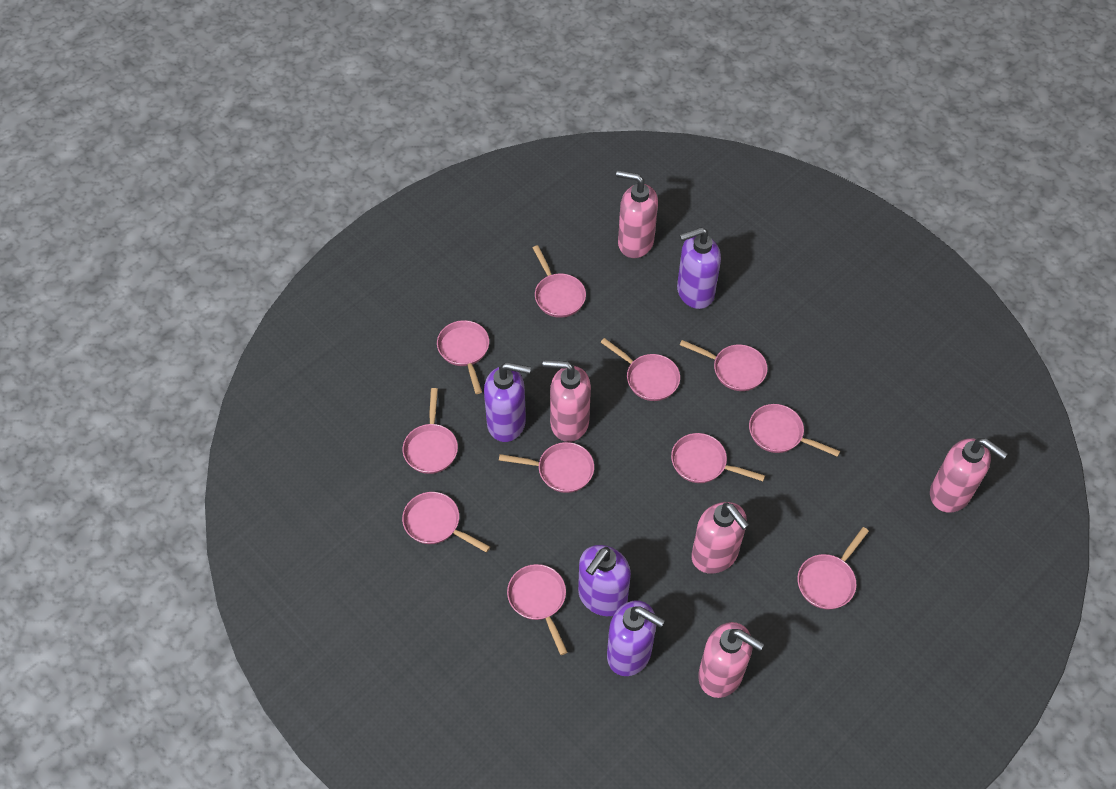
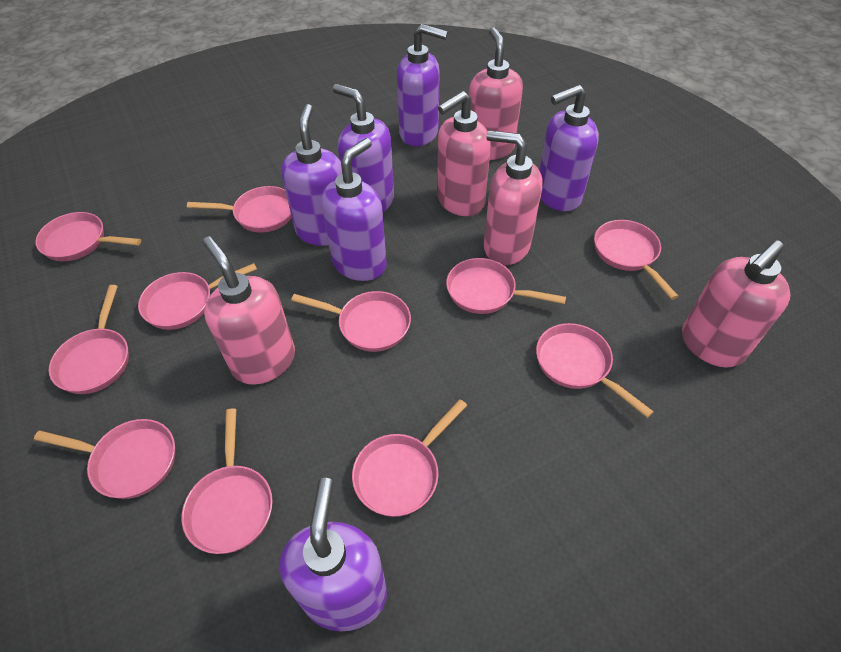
purple soap dispenser: [484,362,531,442] [578,545,631,616] [607,600,665,676] [677,227,721,309] = 4 -> [280,478,387,632] [281,104,342,246] [321,138,387,281] [333,84,394,212] [397,24,448,146] [539,85,599,211] = 6

